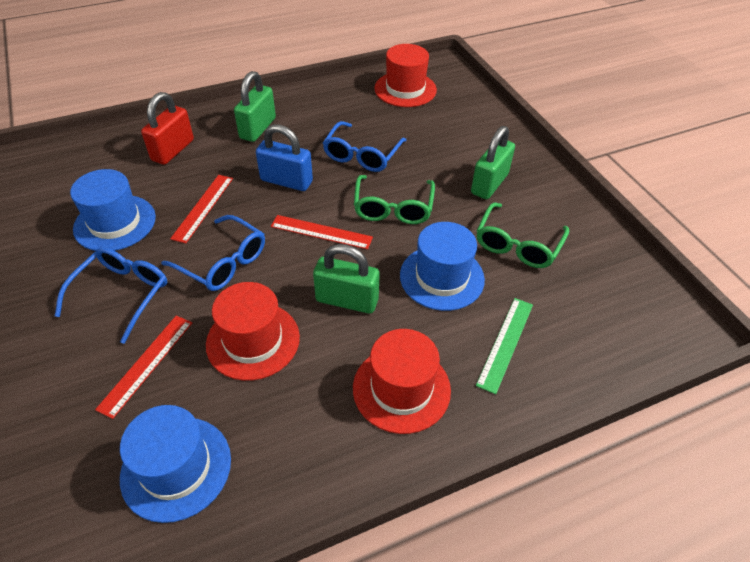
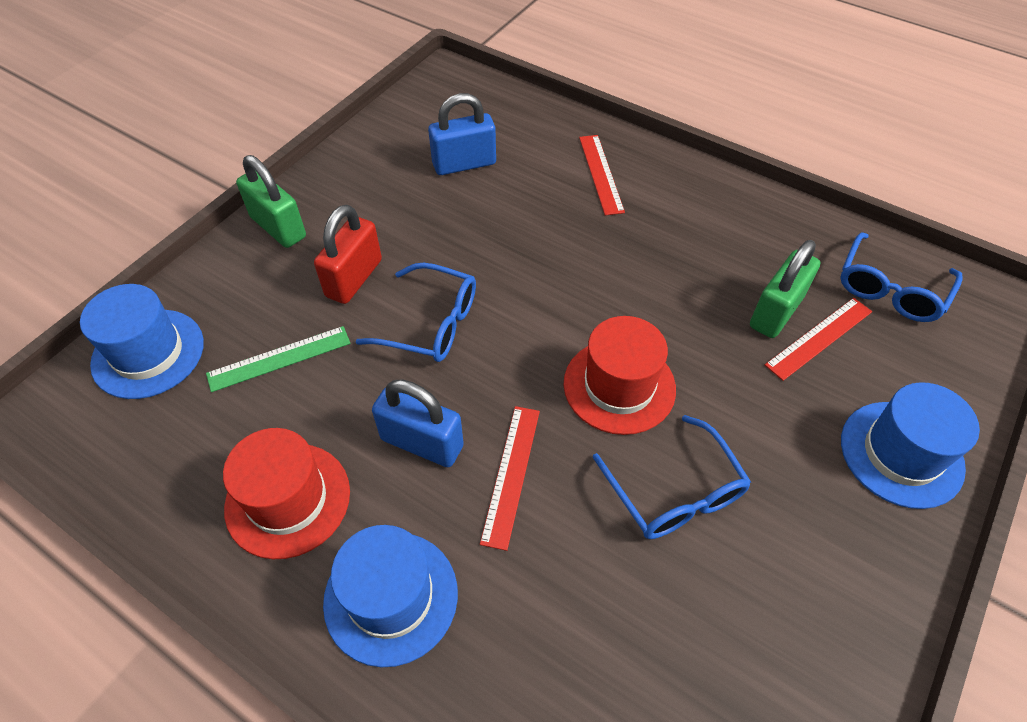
blue padlock: [256,124,313,191] = 1 -> [372,380,464,467] [428,93,496,175] = 2
green glasses: [354,175,435,224] [477,202,569,268] = 2 -> none = 0
green padlock: [234,71,276,142] [313,244,380,314] [471,126,515,199] = 3 -> [236,155,306,248] [750,240,821,338] = 2
red hat: [206,282,300,381] [353,329,451,434] [374,44,437,107] = 3 -> [223,428,350,559] [564,316,676,435] = 2

